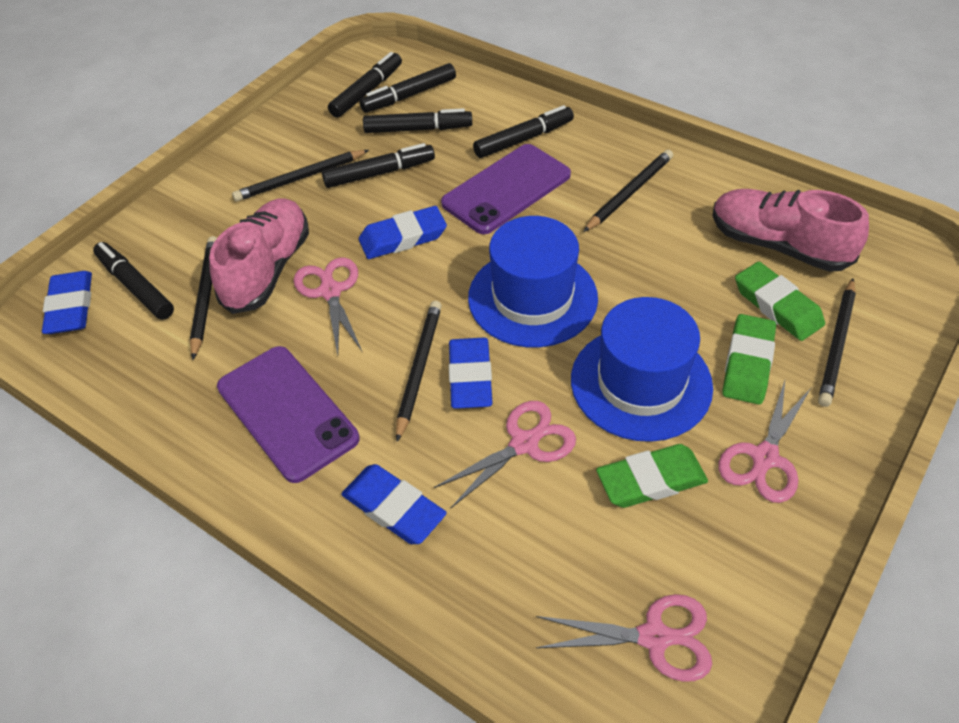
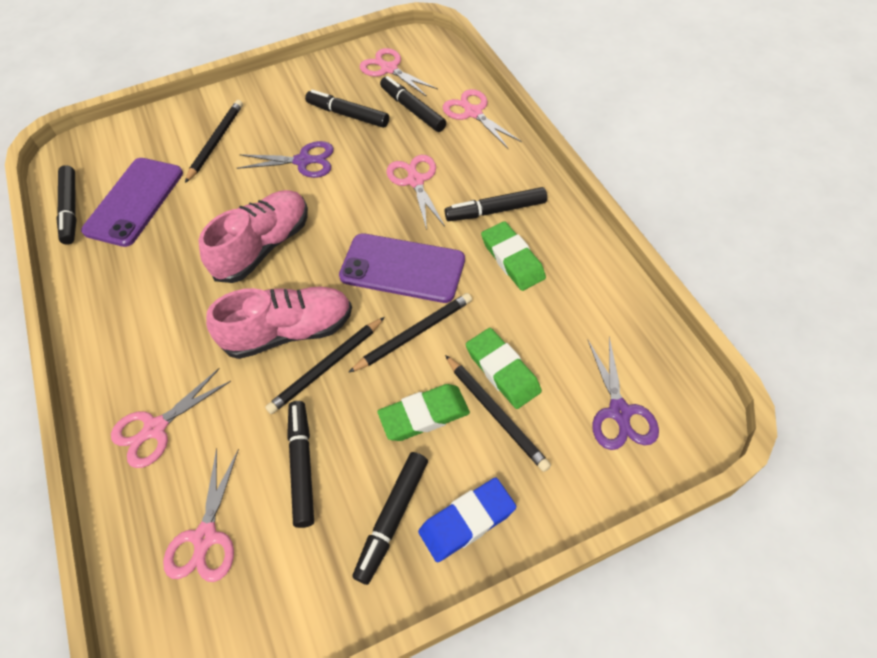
black pencil: [190,236,217,360] [232,150,369,202] [396,301,442,442] [583,150,673,232] [818,278,856,407] = 5 -> [185,100,243,183] [265,317,385,414] [348,293,472,373] [445,355,551,472] = 4
blue eraser: [42,271,92,334] [341,464,447,544] [359,206,447,259] [449,338,492,409] = 4 -> [418,478,516,562] = 1
blue hat: [468,216,598,347] [571,297,713,442] = 2 -> none = 0
pink scissors: [294,257,362,355] [434,401,576,508] [536,594,712,682] [718,381,811,503] = 4 -> [111,368,231,468] [163,448,239,582] [360,48,438,97] [386,155,445,230] [443,89,522,148] = 5
purple scissors: none = 0 -> [237,141,334,178] [588,337,659,450] = 2

